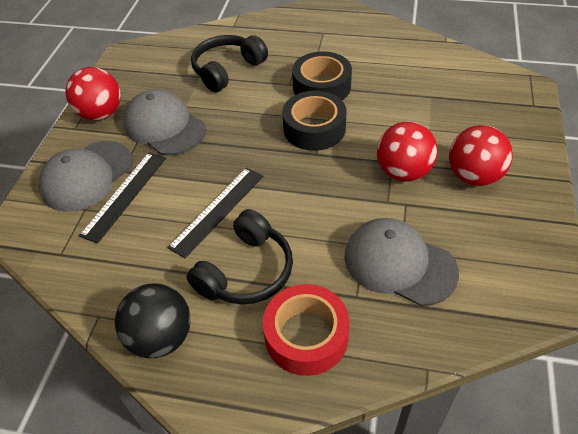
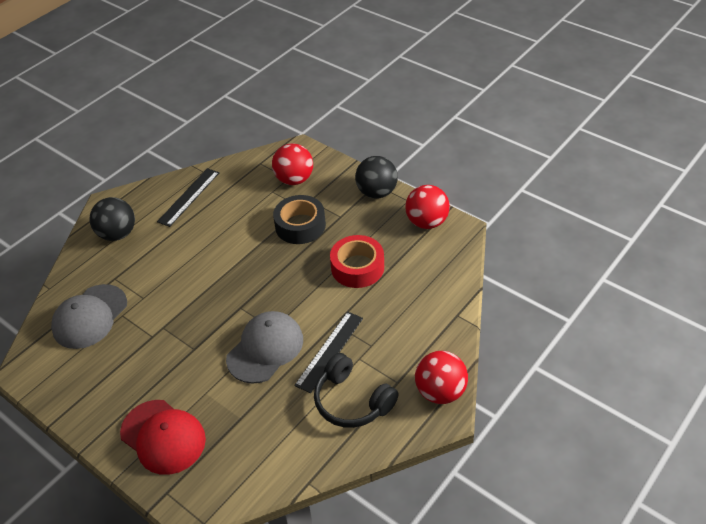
black ball: [115,283,191,358] = 1 -> [90,197,135,241] [355,156,398,199] = 2
black headphones: [186,209,293,305] [191,35,268,92] = 2 -> [314,353,399,428] = 1
black tape: [282,91,347,151] [292,51,352,100] = 2 -> [273,195,326,244] = 1
grey cap: [39,141,133,212] [123,89,206,155] [345,218,459,306] = 3 -> [51,284,127,349] [226,311,303,384] = 2
red cap: none = 0 -> [120,400,206,475] = 1

